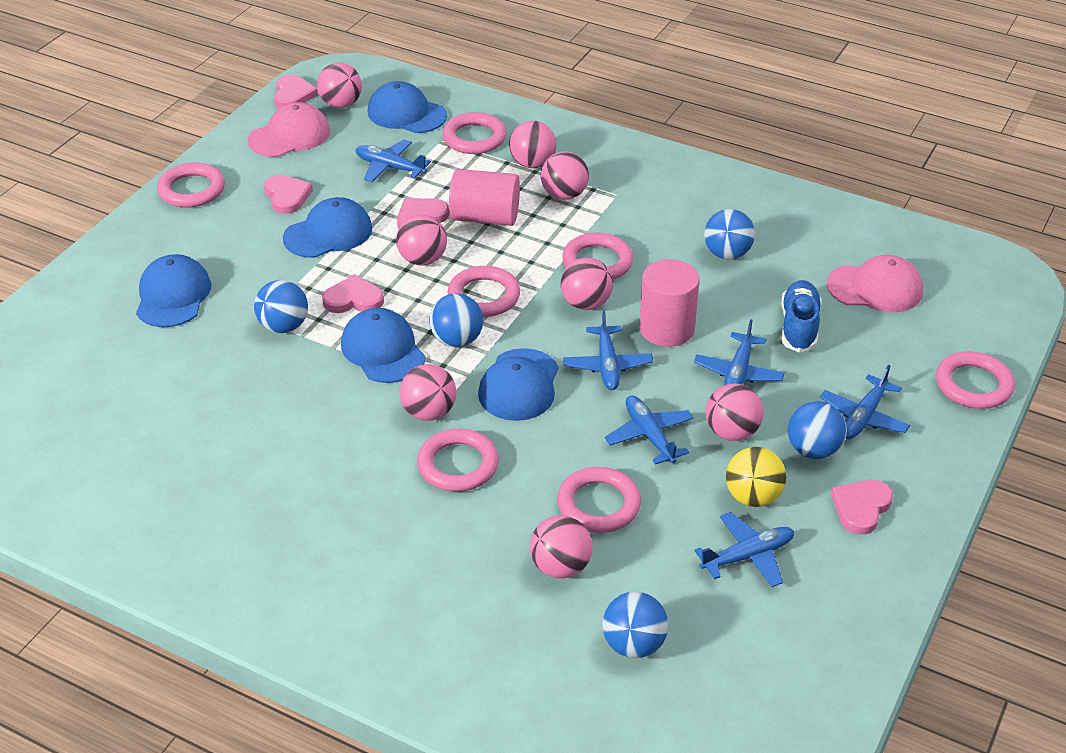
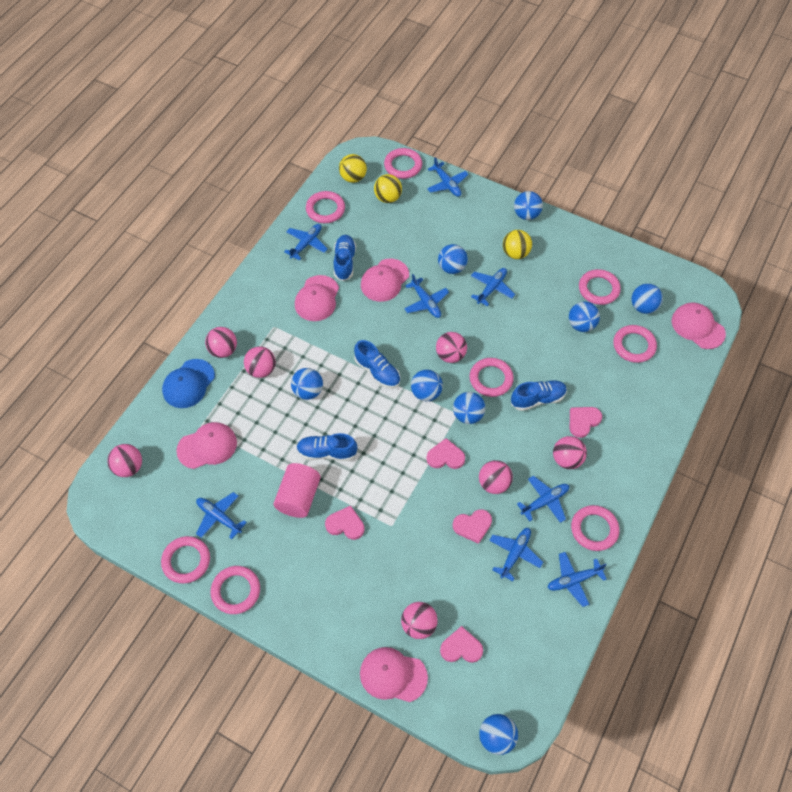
blue ball: [254,280,308,333] [429,293,483,347] [602,592,668,658] [704,209,755,260] [788,401,847,459] = 5 -> [291,368,323,400] [411,370,443,401] [438,244,468,274] [453,392,485,424] [479,714,518,755] [514,191,543,220] [569,301,600,332] [632,283,663,314] = 8
blue cap: [136,254,211,327] [283,197,372,258] [341,308,426,383] [368,81,447,133] [478,348,559,421] = 5 -> [162,359,215,408] = 1
blue plane: [356,139,431,182] [563,310,653,390] [605,395,694,465] [694,319,785,385] [694,512,794,587] [820,365,910,439] = 6 -> [196,492,247,539] [284,224,327,261] [404,274,449,318] [427,157,469,197] [471,268,515,306] [489,528,543,581] [517,476,569,523] [548,552,607,607] = 8
blue shoe: [781,280,822,353] = 1 -> [296,433,357,461] [334,235,356,281] [354,340,400,388] [511,380,567,411] = 4
pink ball: [317,63,362,108] [396,215,447,266] [400,364,456,421] [509,121,556,168] [530,515,593,578] [541,151,589,200] [561,258,613,310] [706,384,763,441] = 8 -> [107,444,142,477] [205,327,237,358] [244,346,276,378] [401,602,438,639] [436,332,467,363] [479,460,513,494] [553,436,587,469] = 7
pink cap: [248,102,330,157] [827,255,923,312] = 2 -> [176,422,237,469] [295,275,339,321] [360,647,428,702] [361,259,409,302] [672,302,726,349] = 5
pink cylinder: [449,169,520,226] [639,259,699,347] = 2 -> [274,463,321,518] = 1
pink ring: [157,163,225,207] [417,429,499,492] [442,112,507,154] [448,266,520,317] [557,467,641,533] [562,232,633,279] [936,351,1015,409] = 7 -> [161,536,210,583] [210,566,260,614] [306,191,345,223] [384,148,422,179] [469,358,514,397] [571,505,619,551] [579,269,621,305] [613,325,657,363] = 8
yellow ball: [726,447,786,507] = 1 -> [339,154,367,183] [374,174,402,203] [503,230,532,259] = 3

